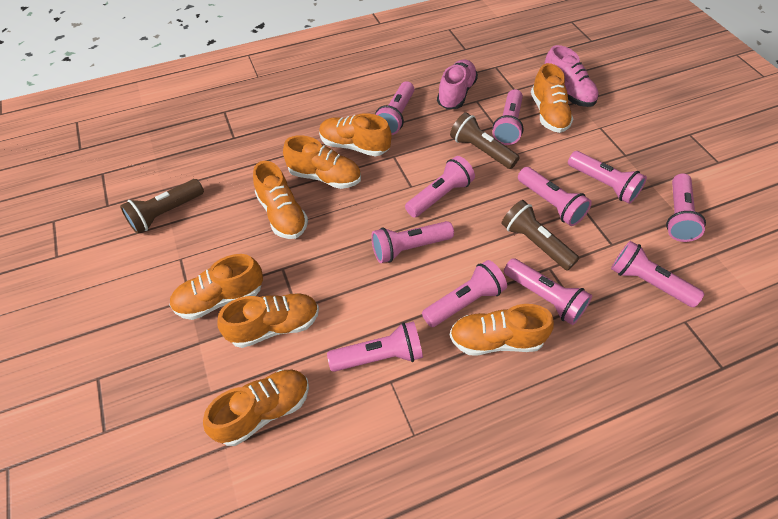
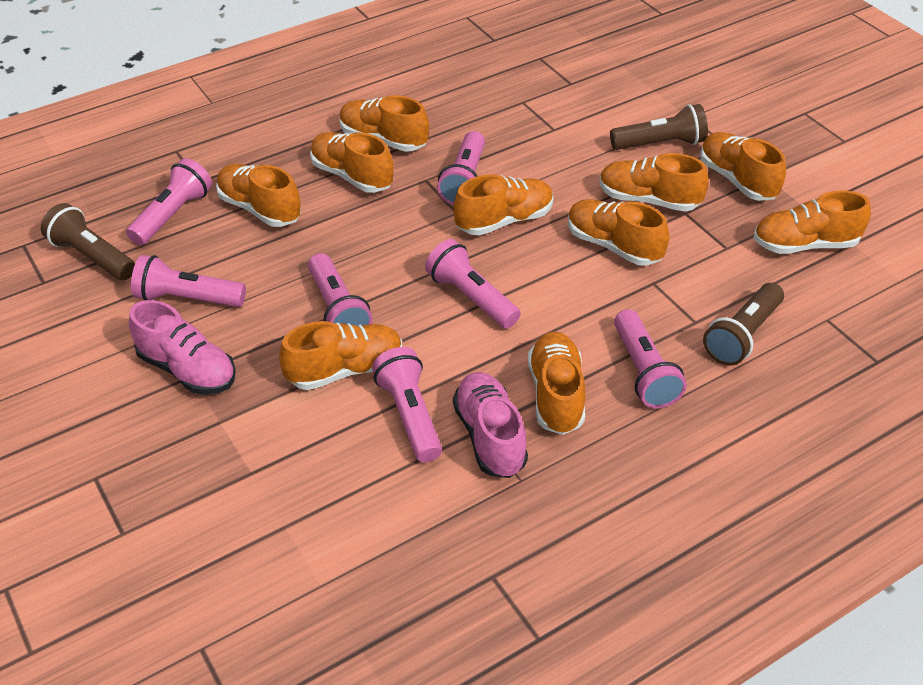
orange shoe: [169,254,263,320] [203,370,309,446] [217,293,319,348] [253,161,308,239] [283,135,361,189] [319,113,392,157] [450,304,554,355] [531,63,573,133] = 8 -> [216,164,301,227] [279,321,402,390] [310,132,394,193] [339,95,429,152] [453,174,554,236] [528,332,586,435] [568,199,669,266] [599,153,709,212] [700,132,786,201] [753,191,871,254] = 10
pink flashlight: [327,321,423,372] [371,221,454,263] [375,81,414,135] [405,156,475,218] [422,260,507,327] [492,89,524,145] [504,258,592,325] [518,167,592,226] [568,151,647,204] [611,241,704,307] [666,173,706,242] = 11 -> [126,158,212,245] [131,255,246,307] [308,253,372,326] [372,347,442,462] [425,239,520,329] [437,131,485,205] [614,309,687,408] = 7

